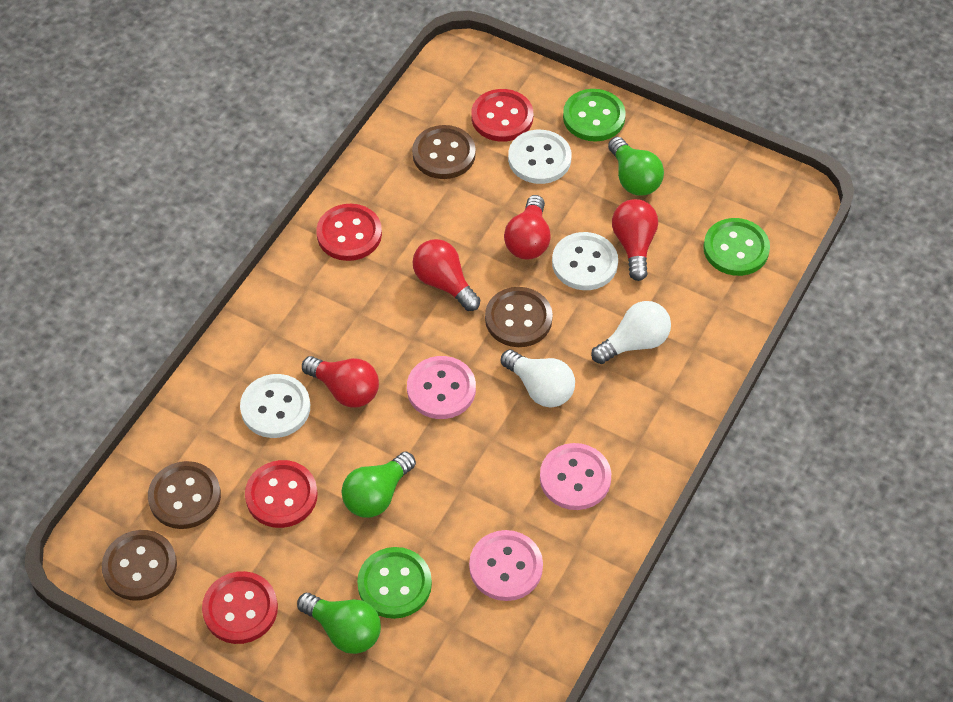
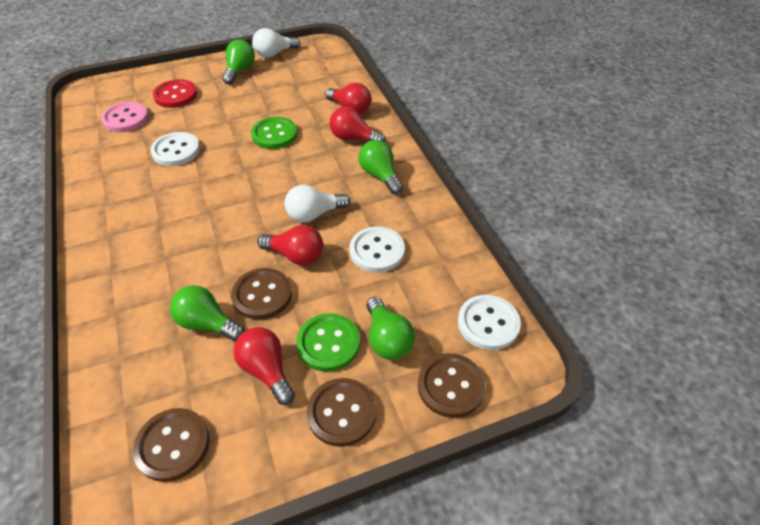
green button: [357,547,432,619] [563,89,626,141] [703,218,770,276] = 3 -> [251,117,297,149] [296,313,360,372] = 2
green light bulb: [297,593,381,654] [342,451,416,518] [608,137,664,196] = 3 -> [170,285,245,342] [222,40,255,85] [358,140,403,194] [366,297,415,360] = 4
pink button: [407,356,476,419] [469,530,543,601] [540,443,611,510] = 3 -> [101,102,149,132] = 1
red button: [202,571,278,644] [245,460,318,528] [316,204,382,261] [471,89,533,142] = 4 -> [153,79,197,108] = 1

